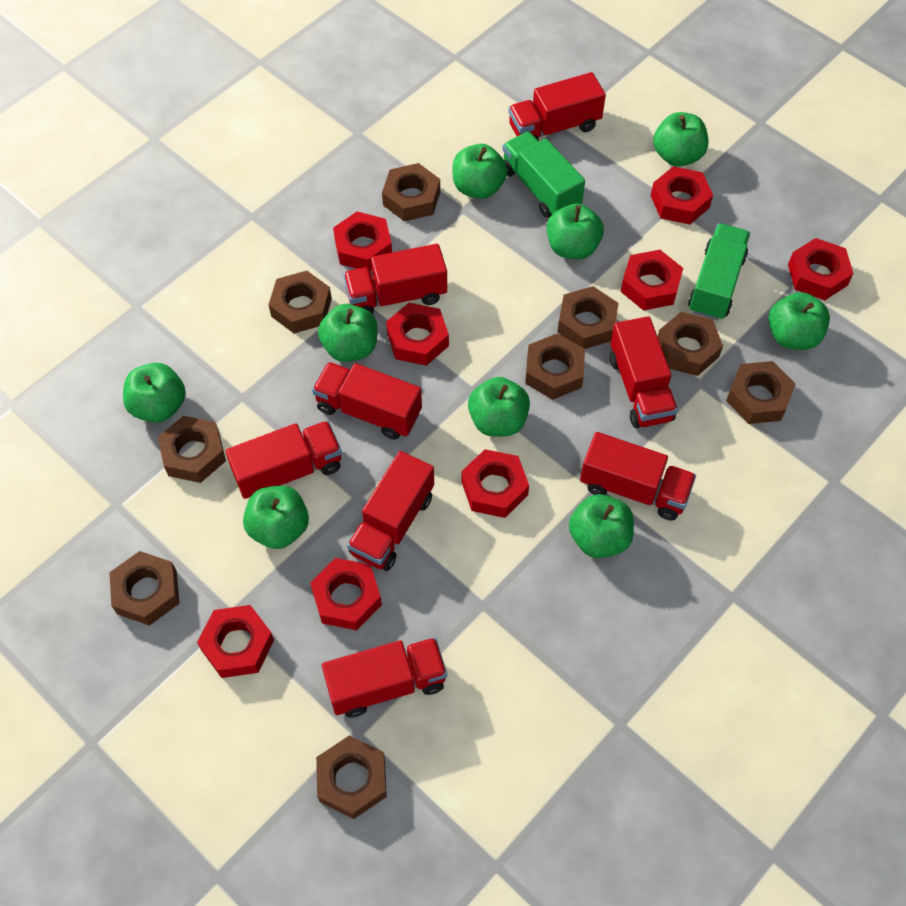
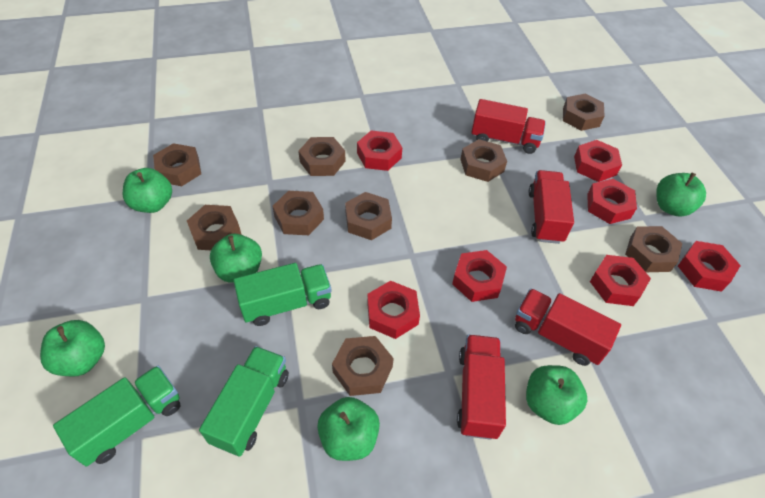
green apple: [123,363,186,423] [243,486,309,549] [318,304,378,362] [452,144,507,199] [468,377,530,437] [547,203,604,259] [569,494,634,558] [653,112,708,167] [768,292,830,350] = 9 -> [40,320,105,377] [123,168,172,213] [210,234,262,283] [317,397,380,461] [526,365,587,425] [656,173,706,217] = 6
green truck: [502,131,585,218] [688,223,750,321] = 2 -> [53,366,180,466] [199,346,289,456] [233,263,332,326] = 3
red nut: [197,605,274,678] [310,558,382,630] [333,211,392,271] [386,303,449,366] [461,449,529,518] [620,250,683,311] [651,166,713,225] [788,238,854,300] = 8 -> [357,130,402,171] [367,281,420,339] [452,250,507,302] [574,140,622,182] [587,179,637,224] [590,255,651,306] [678,241,741,292] = 7
red truck: [225,421,342,499] [312,362,422,440] [322,637,447,718] [343,244,447,314] [347,451,434,571] [508,72,606,141] [580,432,696,520] [610,316,678,428] = 8 -> [457,335,506,440] [471,99,546,154] [515,288,621,366] [528,170,574,244] = 4

